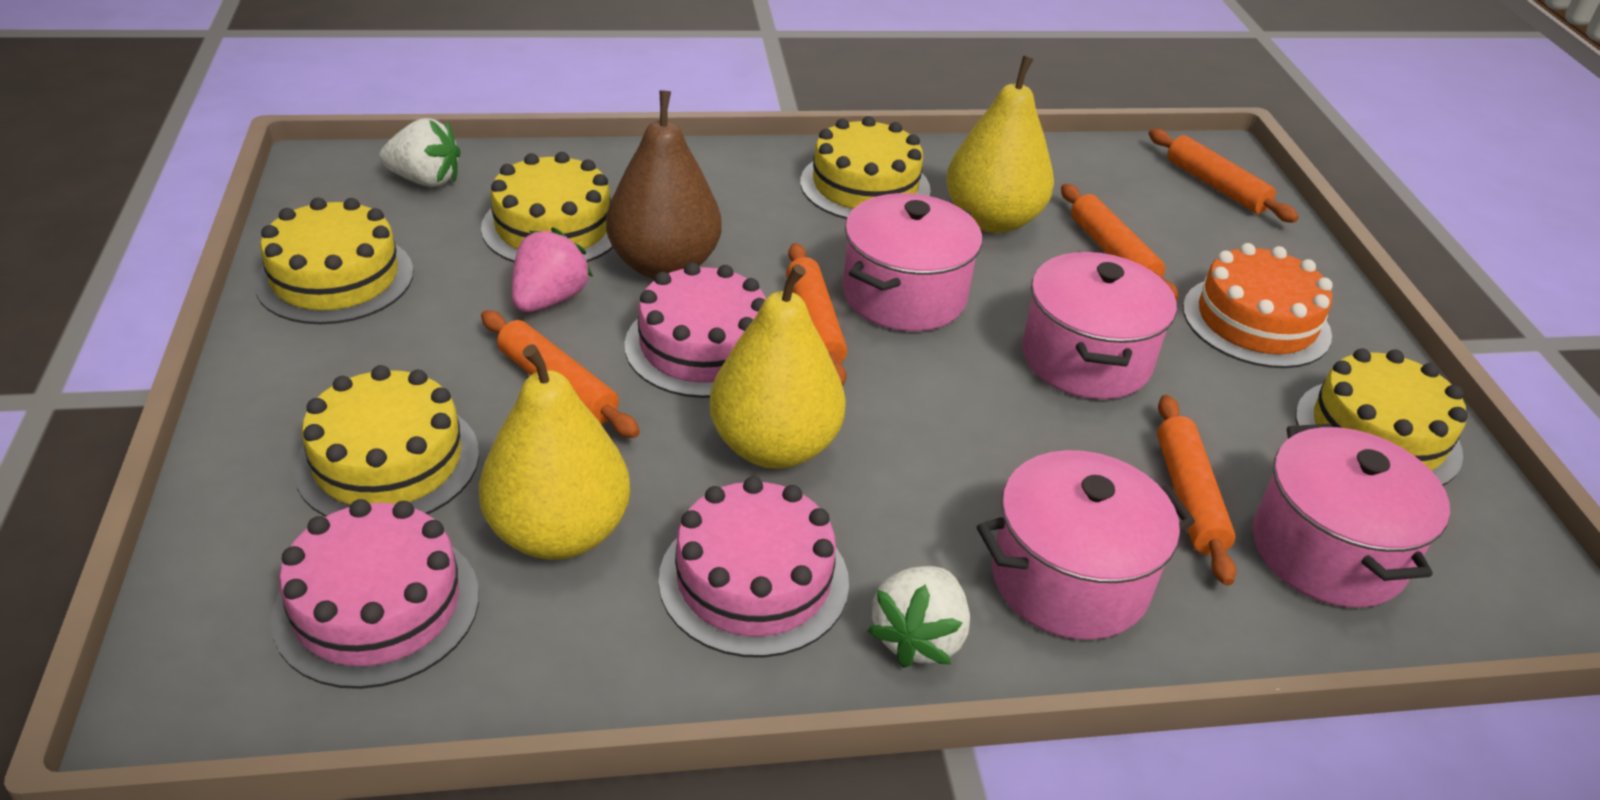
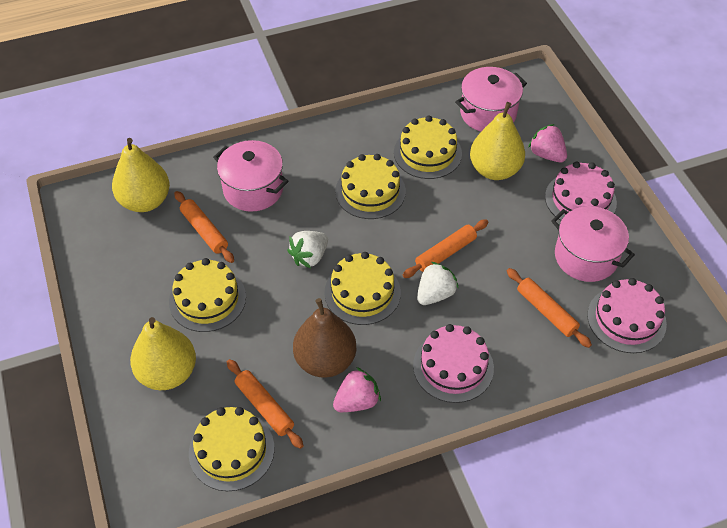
orange cake: [1183,243,1333,368] = 1 -> none = 0
orange rolling pin: [481,310,640,438] [786,243,847,386] [1061,184,1179,301] [1149,129,1299,223] [1157,395,1236,586] = 5 -> [174,191,234,263] [227,359,304,449] [403,219,488,278] [507,268,592,348] = 4
pink pot: [843,193,982,331] [977,450,1195,640] [1022,252,1177,399] [1253,424,1450,608] = 4 -> [213,140,288,212] [455,67,527,131] [551,206,635,282] = 3
pink strawberry: [512,228,593,312] = 1 -> [333,367,381,412] [528,124,567,162] = 2

